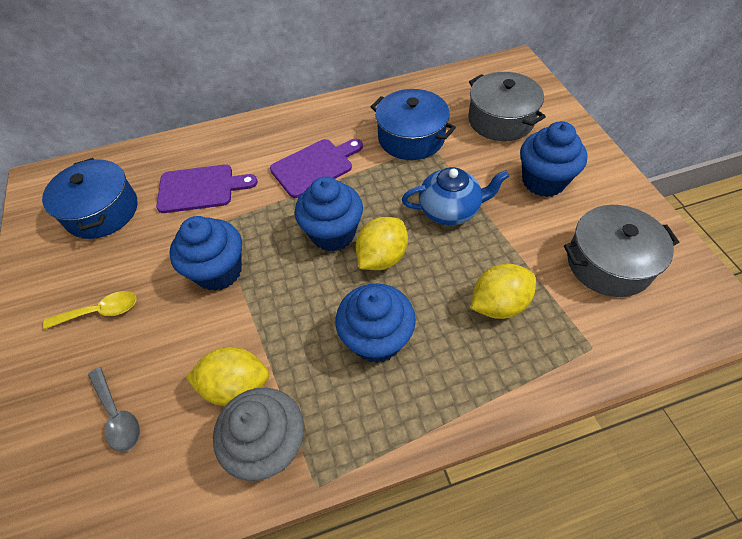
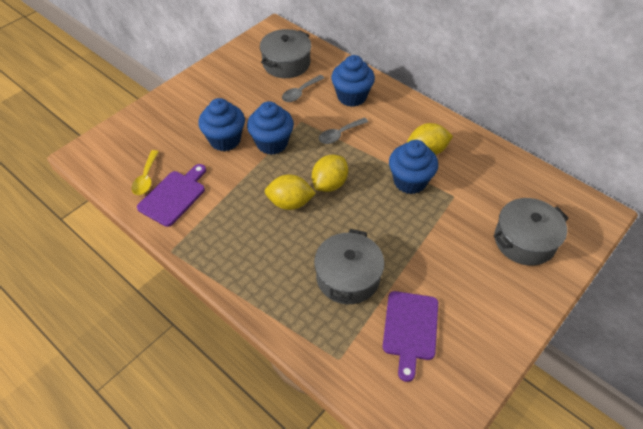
blue pot: [42,158,138,239] [371,89,456,160] = 2 -> none = 0
blue teapot: [402,167,509,225] = 1 -> none = 0
grey cupcake: [213,387,304,481] = 1 -> none = 0
grey pot: [468,72,546,141] [564,205,679,297] = 2 -> [260,29,311,78] [314,229,384,304] [494,198,569,266] = 3
grey spoon: [88,367,140,452] = 1 -> [282,75,324,102] [319,117,368,144] = 2

